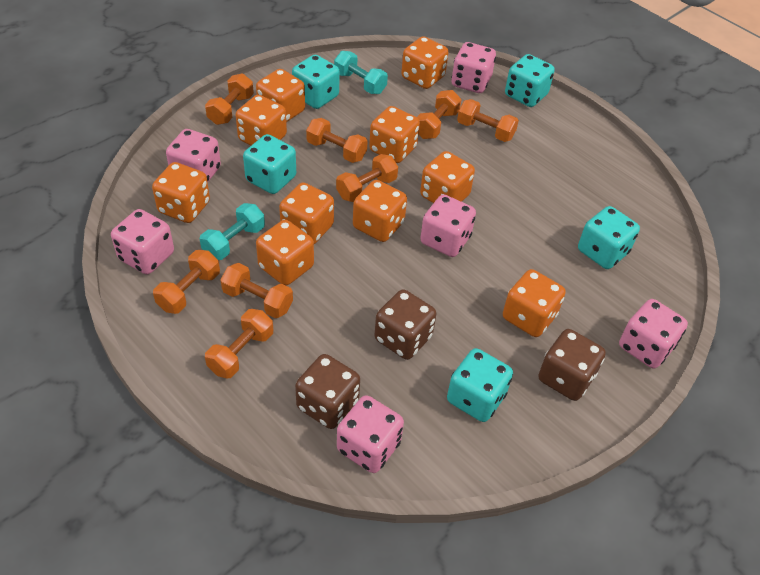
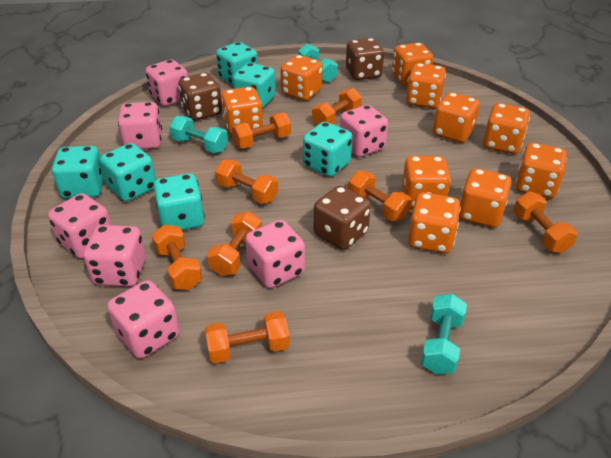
pink dice: [111,209,174,274] [166,129,221,182] [337,395,404,473] [420,194,476,257] [452,42,496,93] [619,299,688,368] = 6 -> [48,193,111,259] [84,225,146,287] [107,280,180,359] [118,102,162,149] [146,59,188,106] [245,220,305,288] [340,105,388,157] = 7
turquoise dice: [243,134,296,194] [292,55,340,109] [447,348,513,422] [505,54,555,107] [578,206,640,269] = 5 -> [52,146,104,199] [100,143,156,201] [154,174,205,230] [216,42,258,85] [233,63,276,108] [303,122,352,177] = 6
turquoise dumbbell: [200,203,265,260] [334,51,388,94] = 2 -> [169,116,228,153] [298,44,338,83] [421,294,467,374] = 3

